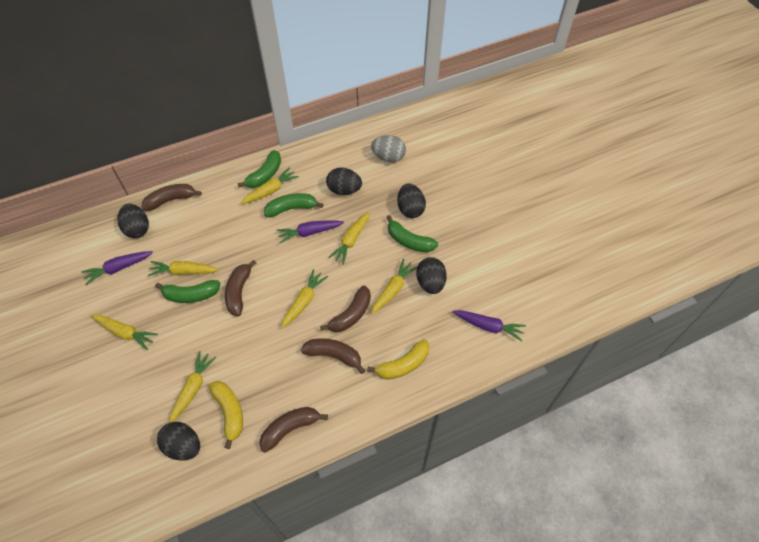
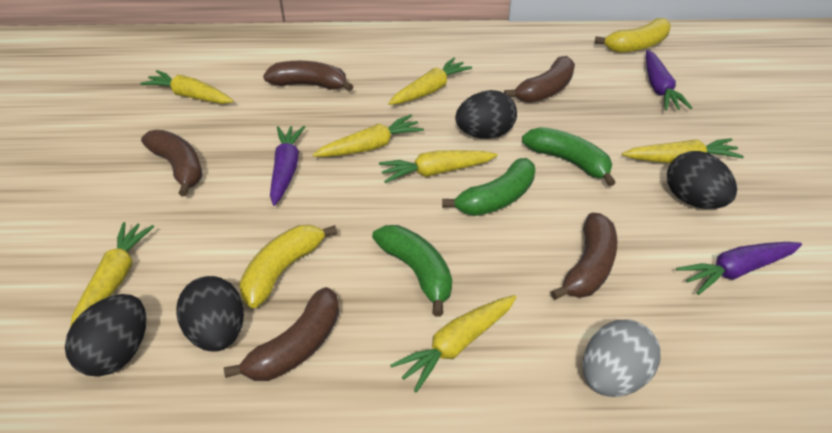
black egg: [117,204,149,238] [157,422,200,461] [326,167,362,195] [397,184,426,218] [416,257,447,294] = 5 -> [65,294,147,377] [176,276,244,352] [455,90,517,139] [667,151,737,209] = 4
green banana: [155,280,221,303] [237,150,281,188] [264,193,324,217] [386,215,438,252] = 4 -> [372,225,452,317] [442,158,535,216] [522,127,616,186] = 3

